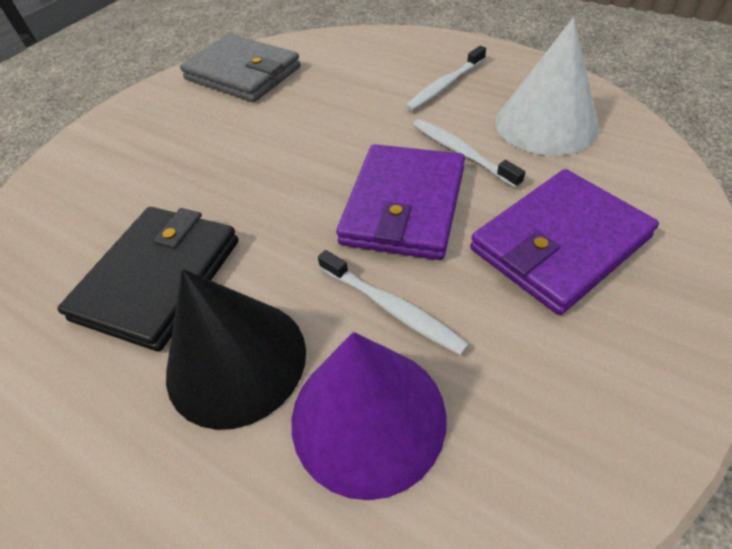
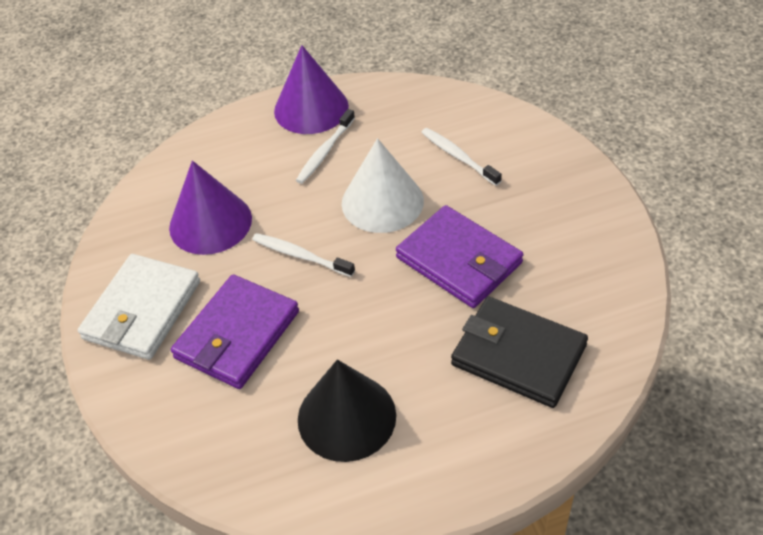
grey wallet: [180,34,301,102] = 1 -> none = 0
purple cone: [292,332,446,500] = 1 -> [169,160,252,255] [274,45,349,134] = 2
white wallet: none = 0 -> [78,254,200,360] = 1

